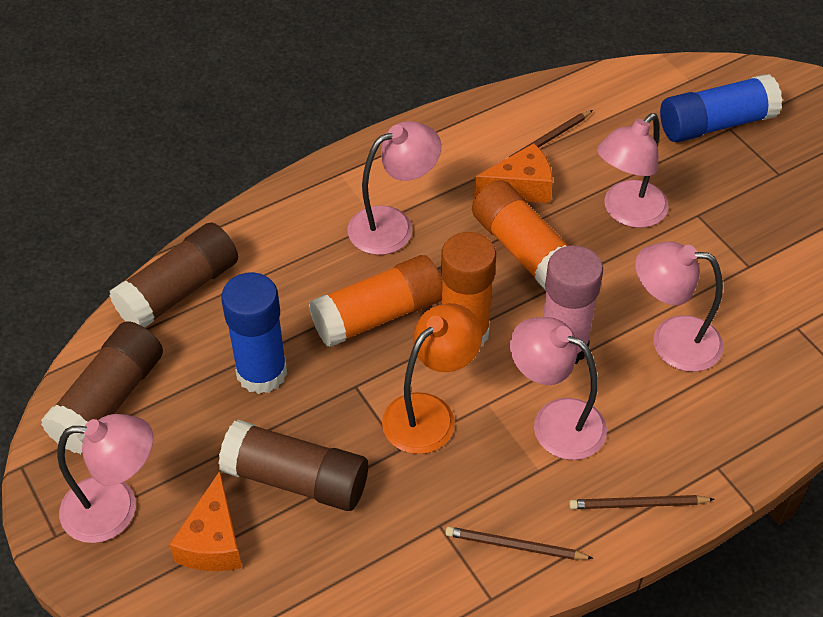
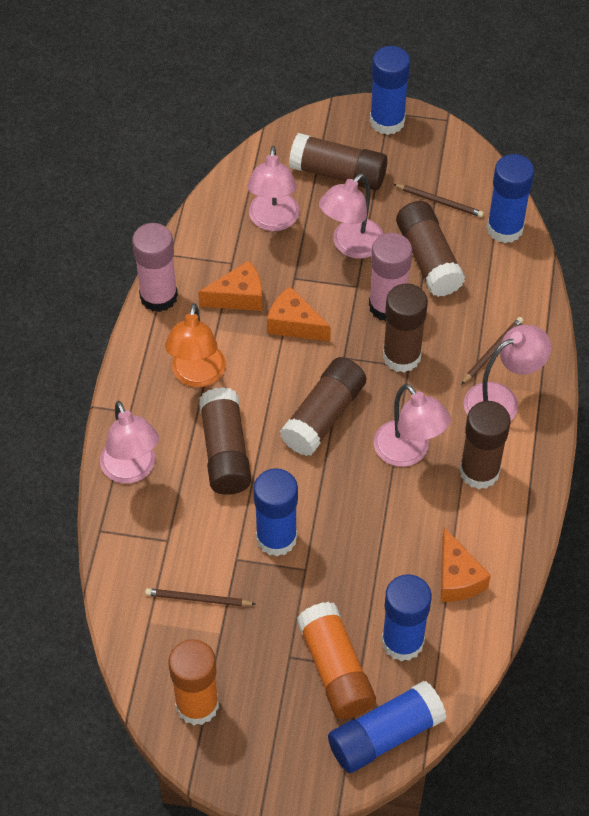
blue glue stick: [221,272,287,394] [660,74,782,142] = 2 -> [253,468,298,557] [328,681,447,773] [370,46,410,135] [382,574,432,661] [487,154,534,243] = 5
brown glue stick: [41,321,163,454] [109,222,238,328] [218,420,368,511] = 3 -> [199,387,251,495] [280,357,366,456] [289,133,387,190] [383,283,428,372] [396,201,465,297] [459,401,511,489] = 6
orange cheese: [169,471,242,571] [474,143,553,203] = 2 -> [198,261,262,311] [267,286,331,341] [441,527,491,602] = 3
orange glue stick: [309,255,442,347] [441,232,496,347] [472,180,568,291] = 3 -> [168,639,219,725] [296,602,376,719] = 2
pink glue stick: [543,245,603,364] = 1 -> [132,223,178,312] [369,233,412,321] = 2

